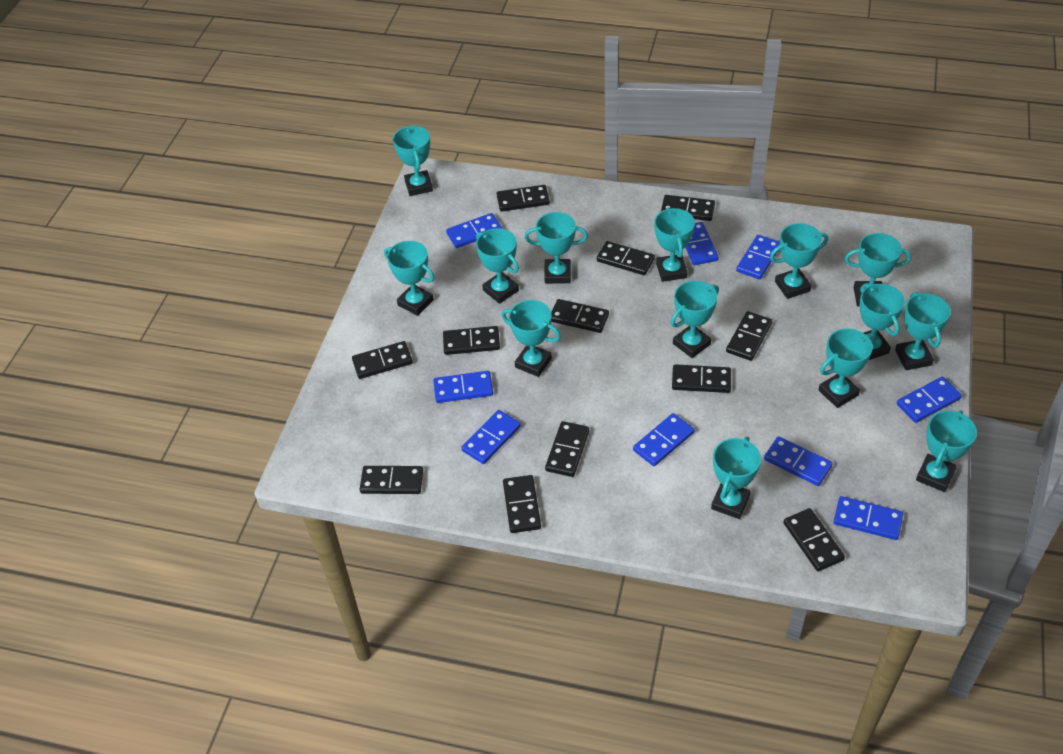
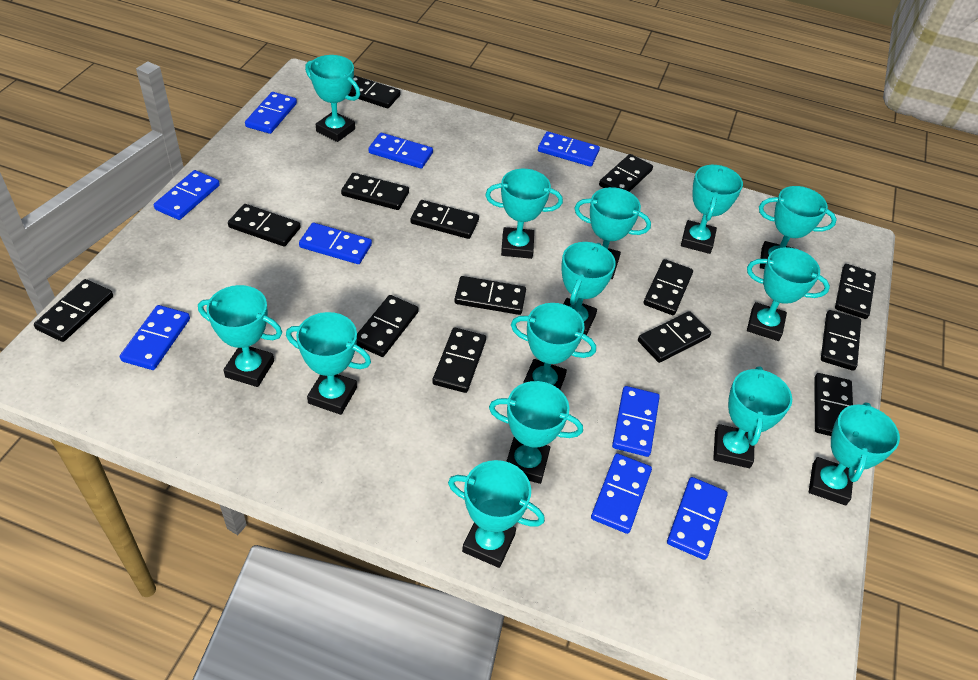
black domino: [352,341,413,379] [360,466,423,494] [443,326,500,355] [496,185,550,212] [503,475,541,533] [545,421,589,477] [551,299,609,333] [597,241,655,275] [661,195,715,221] [672,364,731,393] [726,311,772,361] [783,508,845,571] = 12 -> [34,279,113,342] [228,204,301,247] [341,173,409,210] [349,75,400,108] [356,295,419,357] [410,200,479,239] [432,328,486,393] [454,276,526,315] [599,154,653,192] [638,311,711,363] [644,259,693,315] [814,373,853,436] [821,310,861,371] [835,264,876,319] = 14

